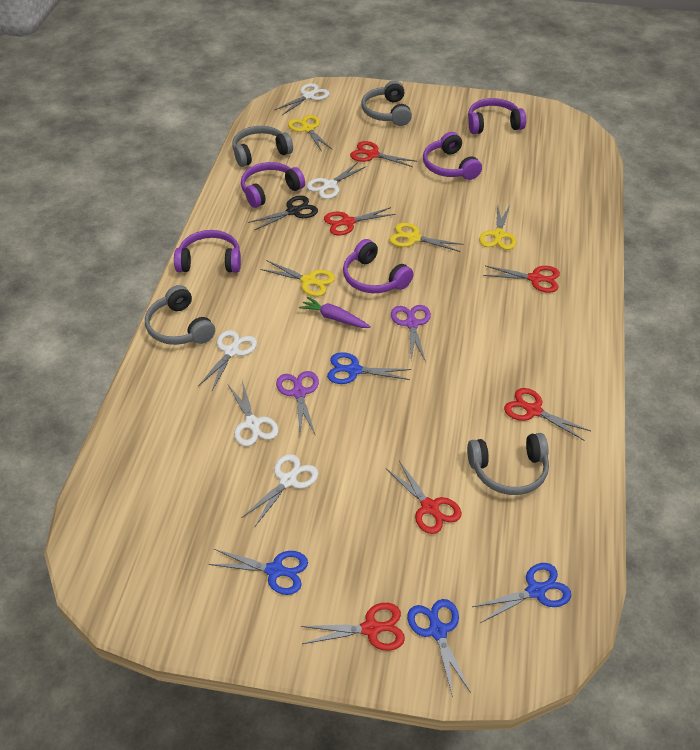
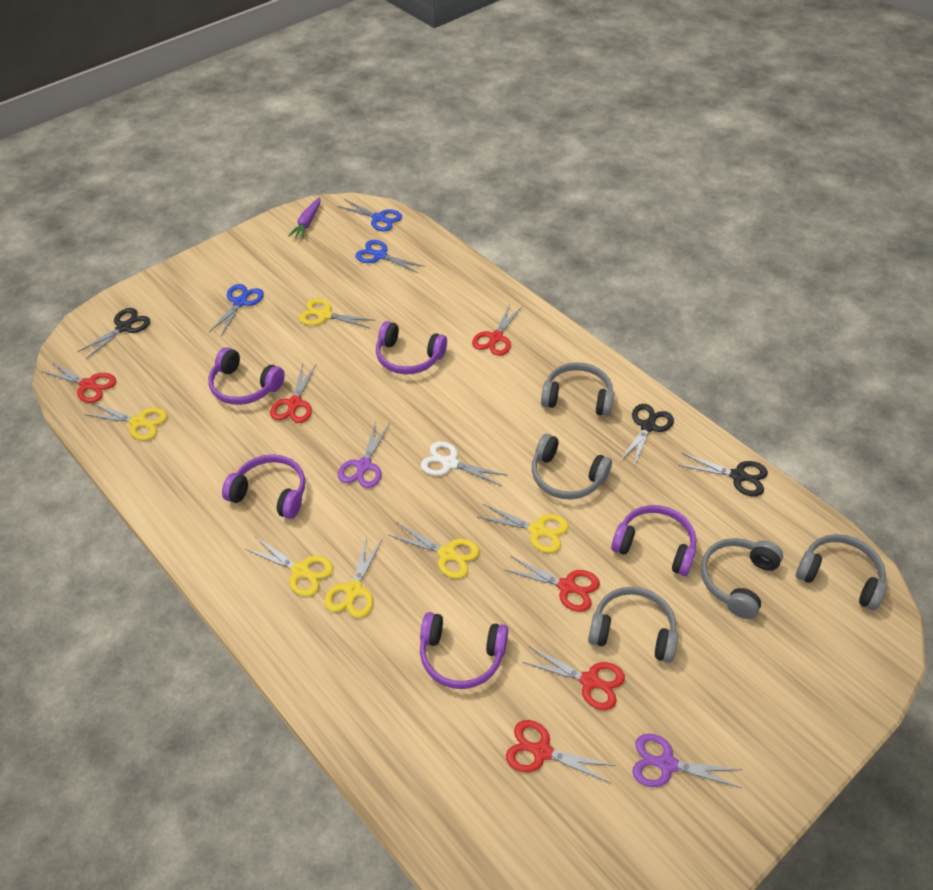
black scissors: [248,196,318,230] = 1 -> [77,308,151,359] [620,404,674,467] [678,453,768,496] = 3
blue scissors: [208,549,308,595] [327,352,411,384] [407,599,471,697] [472,563,572,623] = 4 -> [209,284,264,336] [337,199,402,232] [355,240,425,274] = 3
grey headphones: [145,285,215,345] [232,126,293,167] [362,81,412,126] [467,433,549,495] = 4 -> [532,434,612,500] [541,362,614,416] [588,586,678,663] [701,538,783,619] [796,534,887,610] = 5
white scissors: [198,330,257,390] [228,380,279,446] [241,454,319,526] [275,83,330,115] [307,162,367,199] = 5 -> [421,441,508,486] = 1
yellow scissors: [260,261,335,296] [288,115,333,152] [389,223,464,252] [479,205,516,250] = 4 -> [84,403,167,440] [245,536,333,597] [299,299,376,329] [325,537,383,618] [389,523,479,579] [478,504,568,553] = 6

